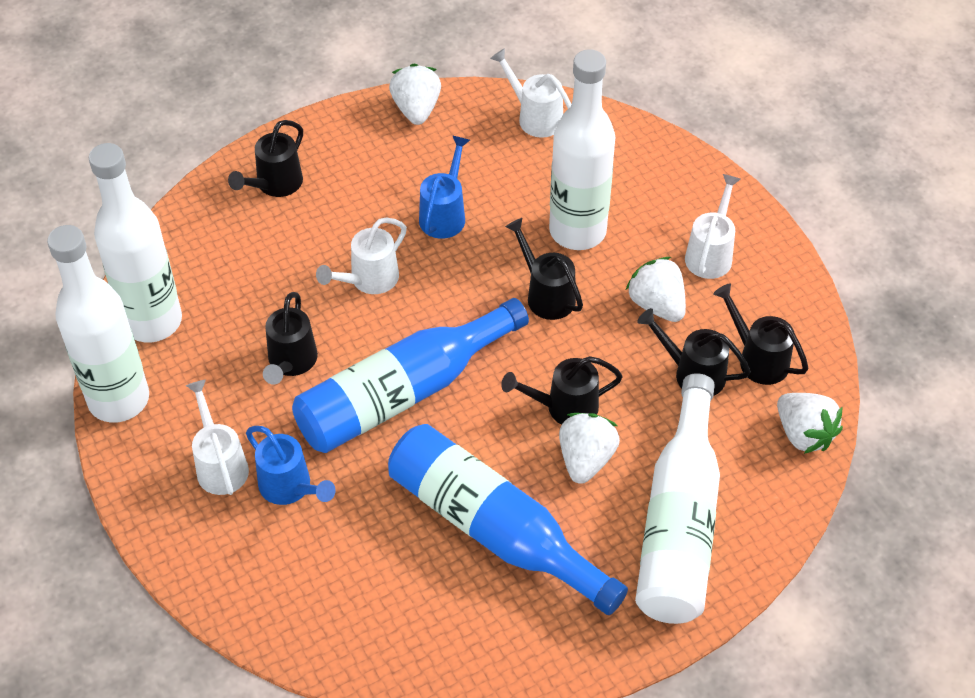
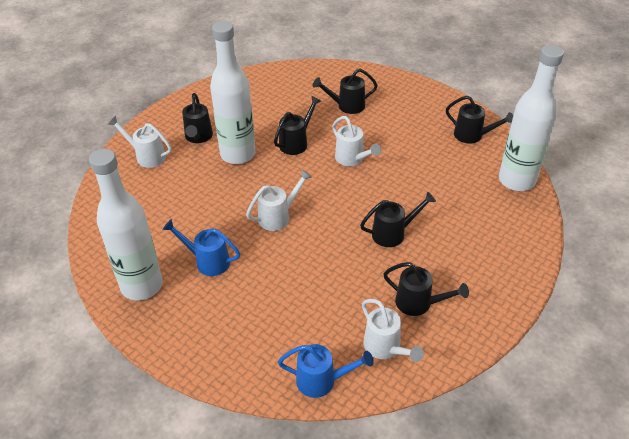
blue bottle: [292,298,529,453] [388,424,628,615] = 2 -> none = 0
white bottle: [47,225,149,423] [89,143,182,342] [549,49,615,250] [635,373,720,624] = 4 -> [89,149,163,300] [210,21,256,164] [499,45,564,191] = 3
white strawberry: [389,64,441,125] [559,413,620,484] [626,257,686,322] [777,393,843,454] = 4 -> none = 0

